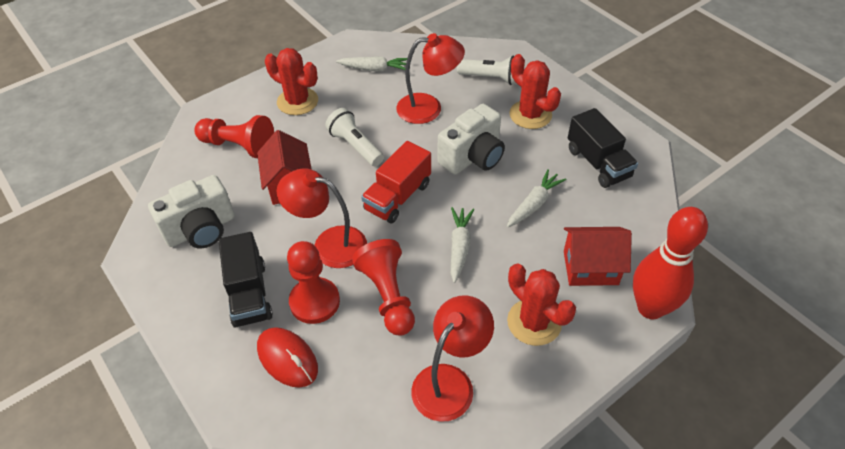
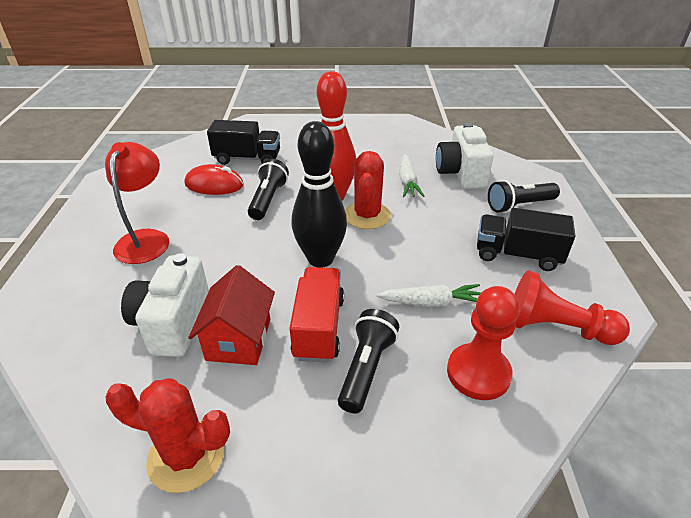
black bowling pin: none = 0 -> [292,121,347,268] = 1
black flashlight: none = 0 -> [248,159,289,220] [338,309,399,413] [488,180,560,213] = 3
red cactus: [265,48,318,115] [507,264,576,346] [509,54,561,129] = 3 -> [105,378,230,493] [345,151,391,229] = 2
red house: [257,130,311,205] [564,227,632,286] = 2 -> [188,265,275,365] = 1
red lamp: [277,168,367,268] [396,33,465,124] [411,295,494,422] = 3 -> [105,142,169,264] = 1
red pawn: [195,115,274,158] [287,241,340,324] [352,239,415,336] = 3 -> [447,286,519,400] [514,270,630,345] = 2
white carrot: [336,56,407,72] [451,207,474,283] [507,169,566,228] = 3 -> [376,284,481,307] [399,154,424,197] = 2
white flashlight: [325,108,384,166] [457,56,517,85] = 2 -> none = 0

